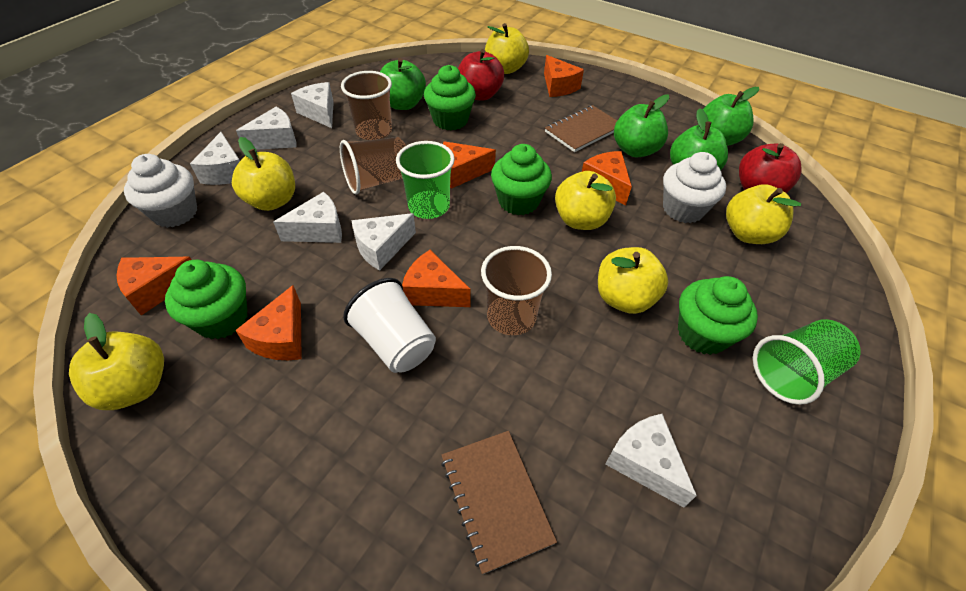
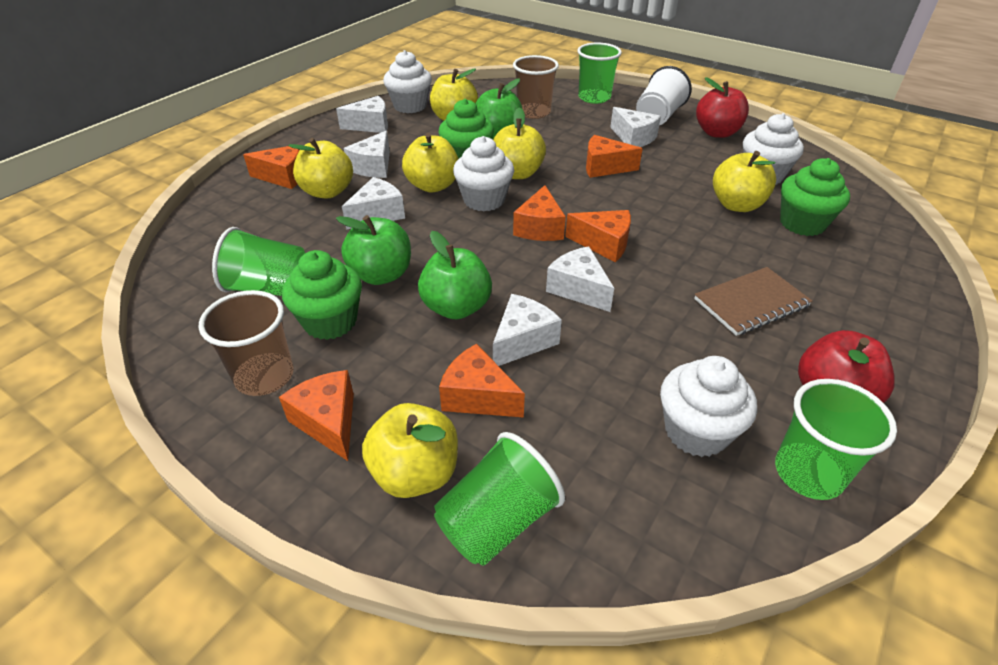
brown cup: [340,137,406,195] [341,71,392,140] [481,246,552,335] = 3 -> [199,290,294,396] [513,55,559,119] = 2
brown notebook: [441,431,557,574] [545,105,617,152] = 2 -> [694,267,812,336] = 1
green apple: [380,58,426,110] [614,95,669,157] [670,108,728,170] [703,87,759,146] = 4 -> [336,215,411,285] [418,231,492,320] [475,78,522,139] = 3
green cup: [396,141,455,219] [753,319,861,405] = 2 -> [212,227,305,296] [434,432,565,566] [577,43,622,104] [775,379,897,500] = 4
green cupcake: [165,260,248,339] [424,65,476,131] [491,144,552,215] [678,276,758,355] = 4 -> [282,250,362,340] [439,99,494,159] [780,158,850,236] = 3
white cupcake: [124,154,197,228] [663,152,726,223] = 2 -> [383,50,432,113] [453,136,514,211] [660,356,757,457] [743,113,804,185] = 4

